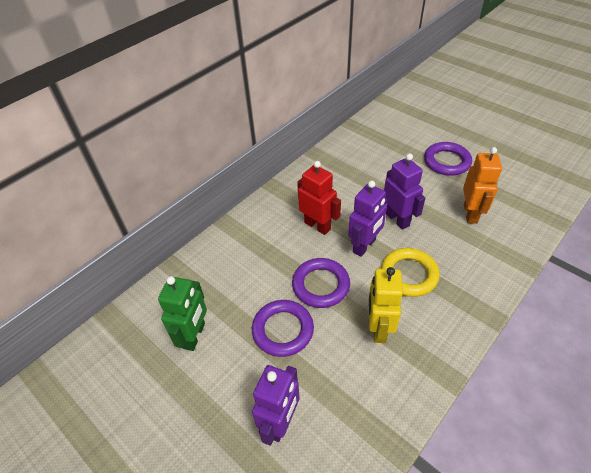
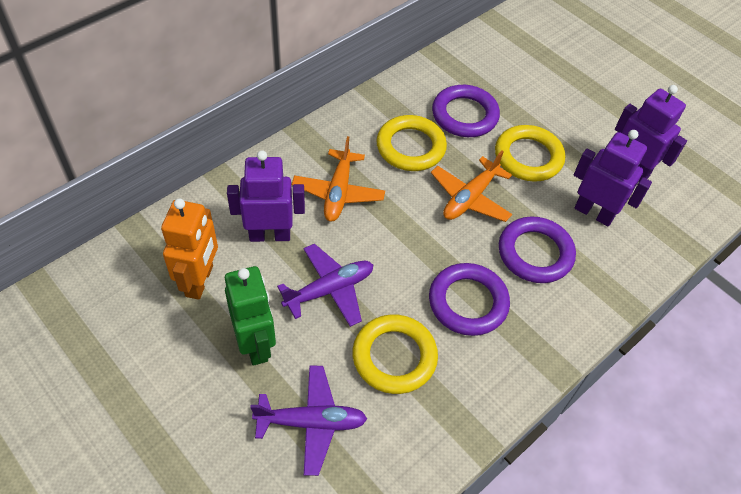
orange plane: none = 0 -> [292,136,385,222] [431,151,512,222] = 2
purple plane: none = 0 -> [250,365,367,476] [277,244,373,327] = 2
red robot: [297,161,341,235] = 1 -> none = 0
yellow ring: [381,248,440,297] = 1 -> [352,315,438,394] [376,115,447,171] [495,125,565,182] = 3
yellow robot: [368,267,403,343] = 1 -> none = 0

